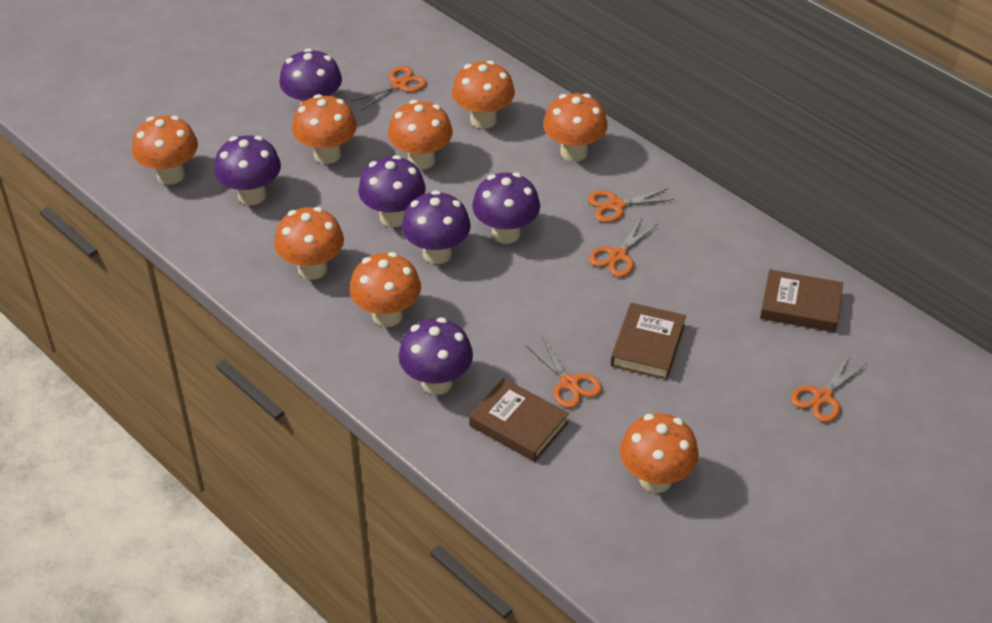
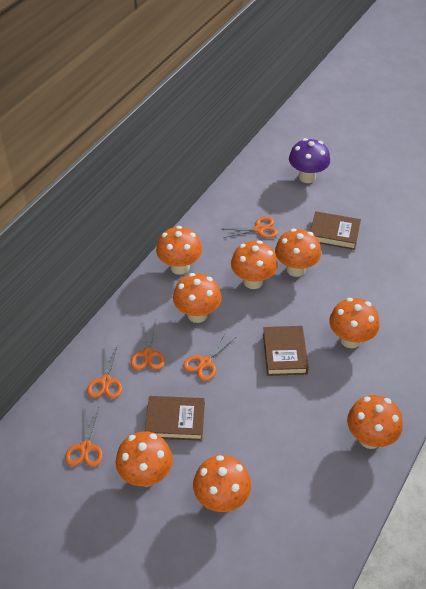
purple mushroom: [214,135,281,205] [279,48,342,105] [358,155,426,227] [398,317,473,395] [402,190,471,264] [472,172,540,244] = 6 -> [289,138,330,183] = 1

